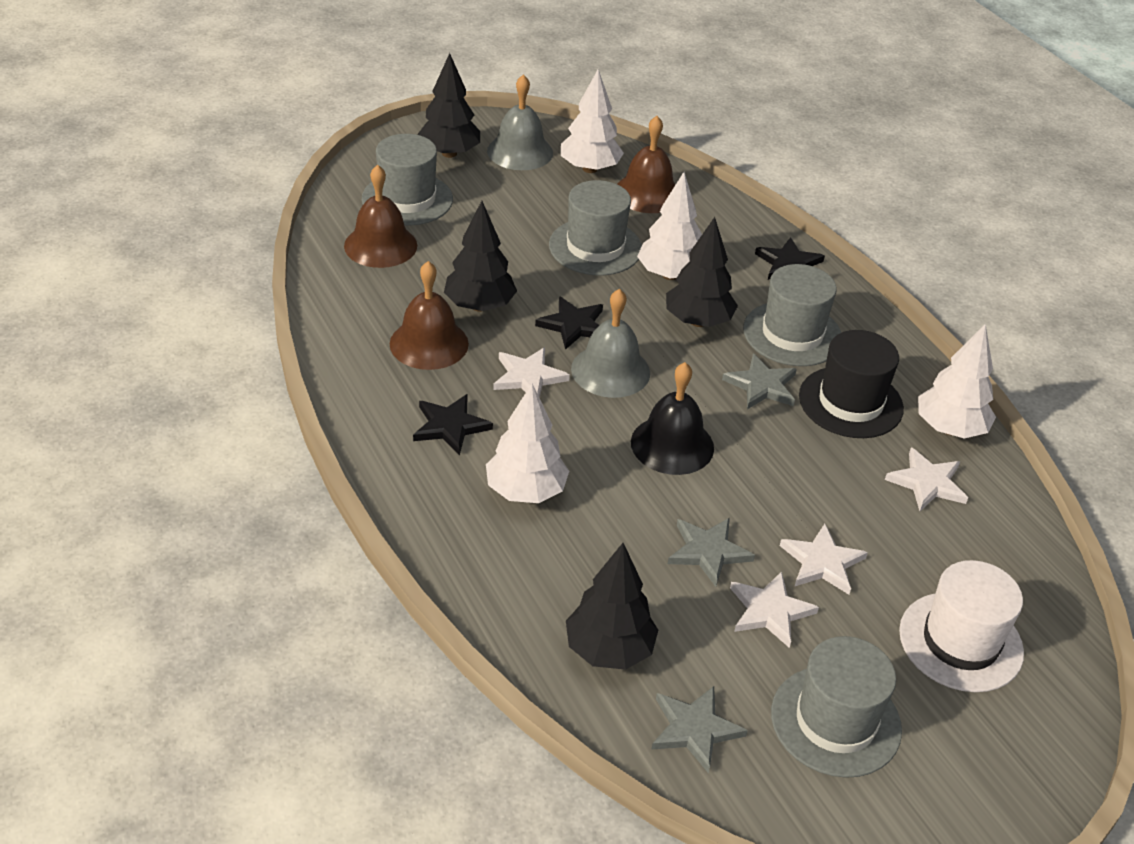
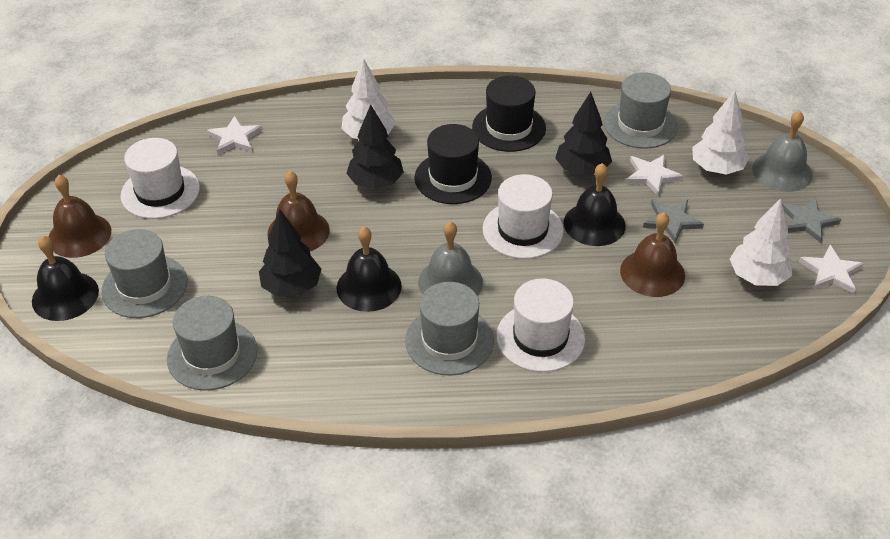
black bell: [631,362,714,475] = 1 -> [32,236,99,321] [336,226,402,312] [564,163,626,246] = 3
black hat: [799,330,904,438] = 1 -> [414,124,492,204] [472,76,546,152] = 2
black star: [413,394,493,456] [535,296,603,350] [755,237,825,280] = 3 -> none = 0
black tree: [417,53,480,158] [444,201,517,312] [566,543,658,670] [666,217,738,327] = 4 -> [259,209,321,297] [346,104,404,189] [555,92,612,176] = 3
grey star: [651,686,748,774] [668,518,755,587] [722,354,797,409] = 3 -> [643,199,704,243] [782,197,841,243] = 2
white hat: [899,560,1024,692] = 1 -> [121,138,200,219] [483,174,564,259] [496,279,585,372] = 3
white star: [493,347,570,398] [730,571,819,648] [780,524,868,594] [885,447,968,511] = 4 -> [207,116,263,155] [625,154,683,196] [799,245,864,293] = 3
white tree: [486,384,569,503] [561,69,624,173] [637,172,702,280] [918,324,996,439] = 4 -> [341,58,396,139] [692,91,749,175] [730,198,792,286] = 3

